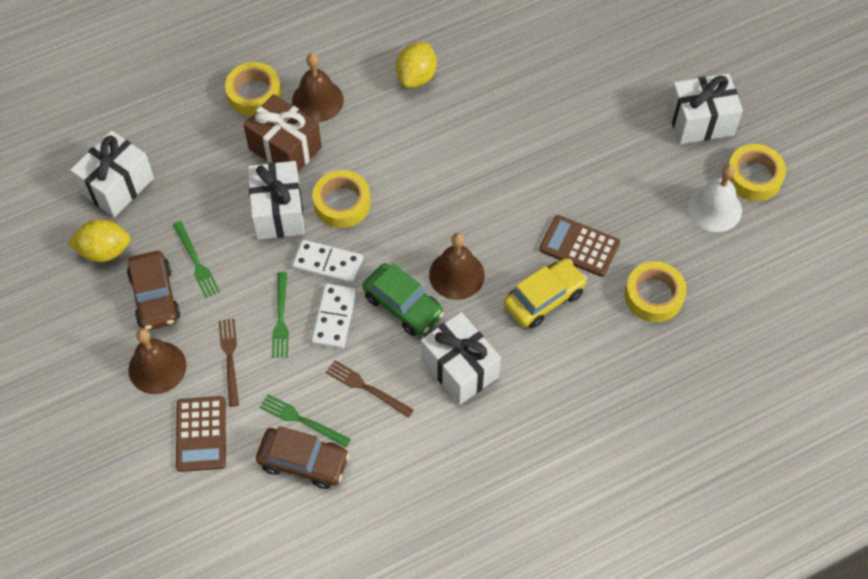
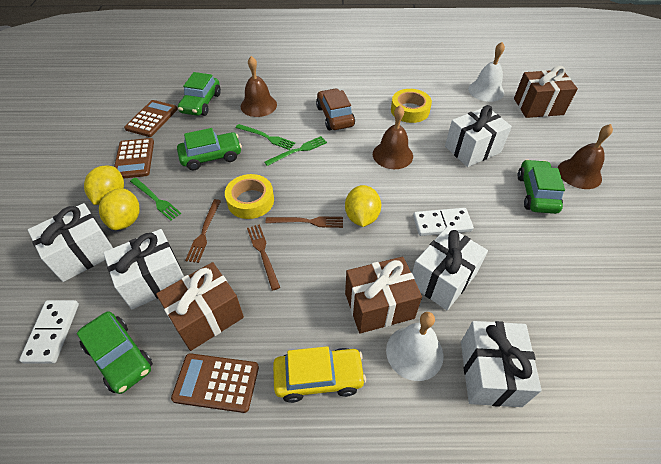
brown calculator: [176,396,226,472] [539,215,620,277] = 2 -> [114,138,154,179] [124,100,178,137] [171,353,259,413] = 3
brown car: [127,251,180,330] [256,426,350,489] = 2 -> [316,88,355,130] = 1
brown fork: [219,319,239,407] [326,360,413,418] = 2 -> [185,199,221,263] [247,224,280,291] [266,216,343,228] = 3
brown gift: [243,94,322,172] = 1 -> [156,262,244,351] [345,257,422,334] [514,66,578,118] = 3
green car: [363,263,444,336] = 1 -> [77,311,153,394] [177,128,242,170] [178,72,221,116] [518,159,565,214] = 4
white bell: [688,164,742,232] = 1 -> [386,312,444,381] [468,42,505,102] = 2
white gift: [70,130,154,217] [248,161,305,240] [421,312,501,405] [667,73,743,144] = 4 -> [28,203,113,282] [103,229,184,310] [412,226,488,310] [445,105,512,167] [461,321,542,407] = 5
yellow lemon: [68,219,131,262] [396,42,437,88] = 2 -> [84,166,124,205] [99,189,140,230] [345,185,381,227] = 3
yellow tape: [225,62,281,117] [313,170,371,228] [625,261,687,322] [729,144,786,201] = 4 -> [225,174,274,219] [391,89,432,123] = 2

